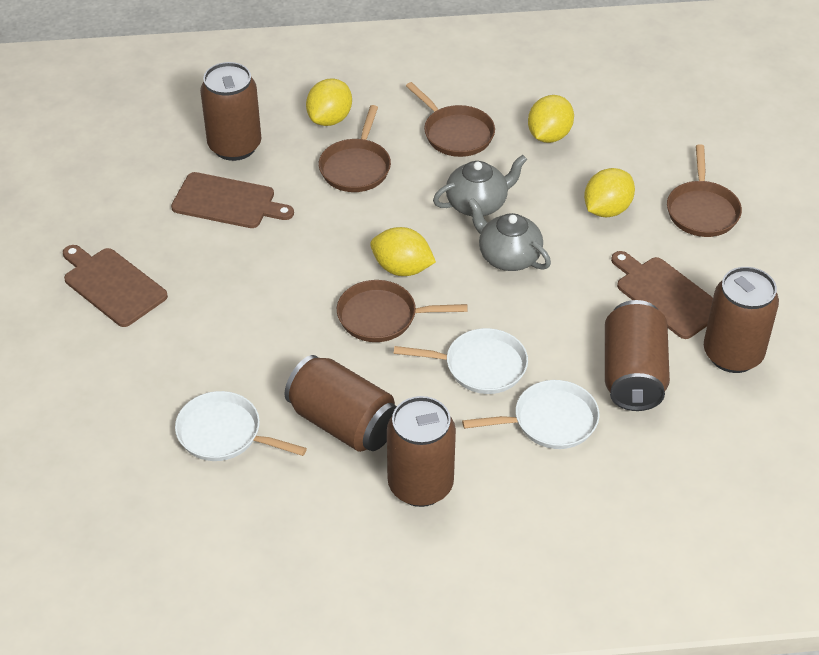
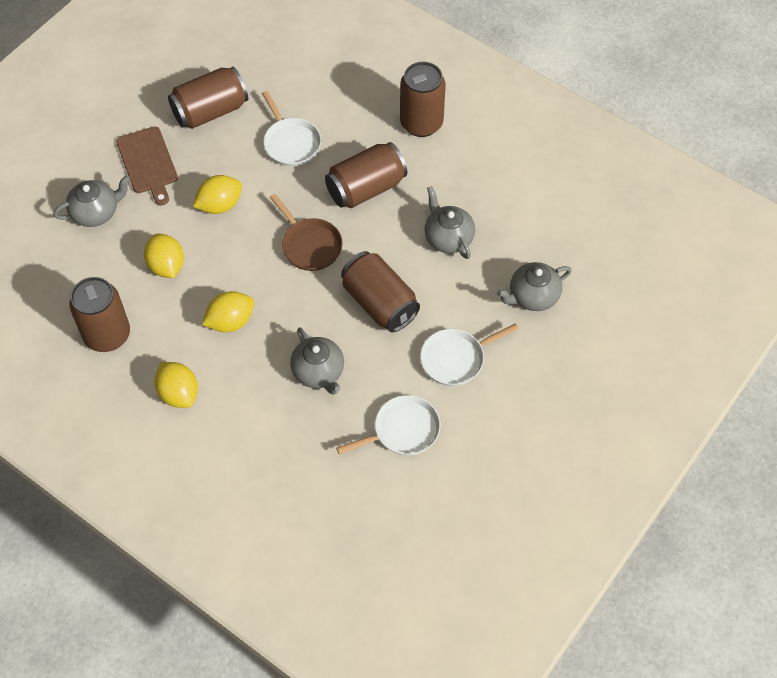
brown cutting board: [63,245,168,327] [171,172,294,228] [611,251,713,339] = 3 -> [116,127,178,206] = 1
brown pan: [319,105,391,192] [337,280,468,342] [406,82,495,157] [667,144,742,237] = 4 -> [270,194,343,271] = 1
grey teapot: [433,155,527,216] [468,198,551,271] = 2 -> [53,175,130,227] [290,327,344,395] [424,186,475,259] [497,262,572,311] = 4

